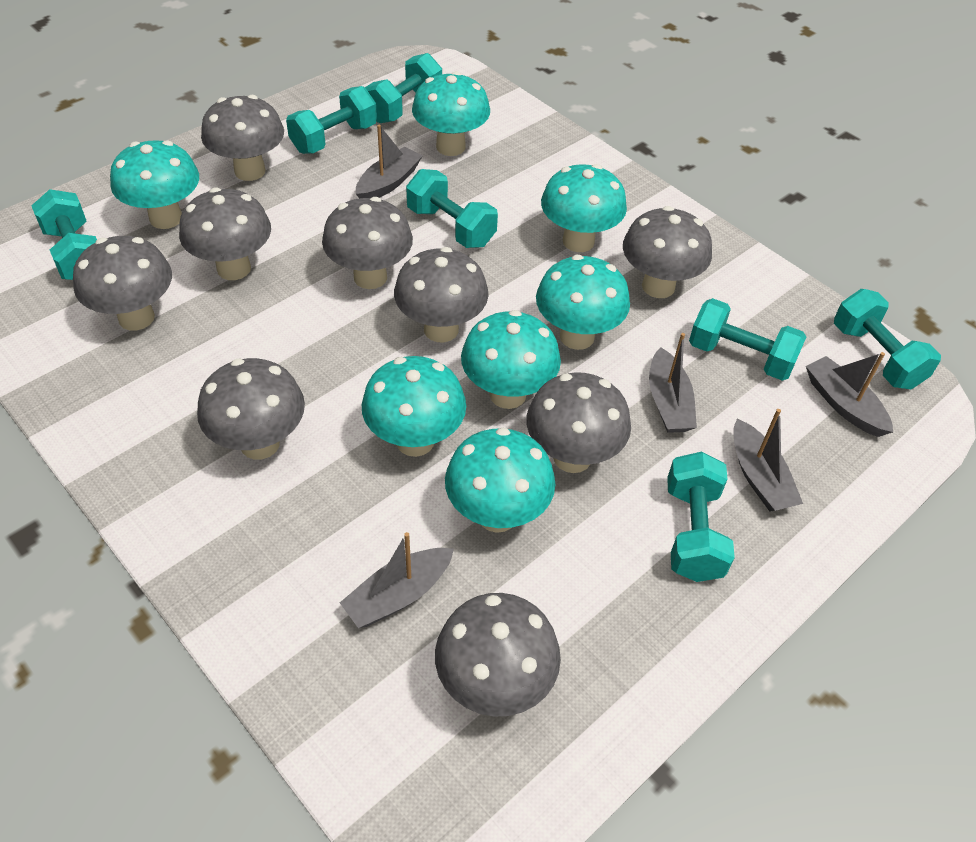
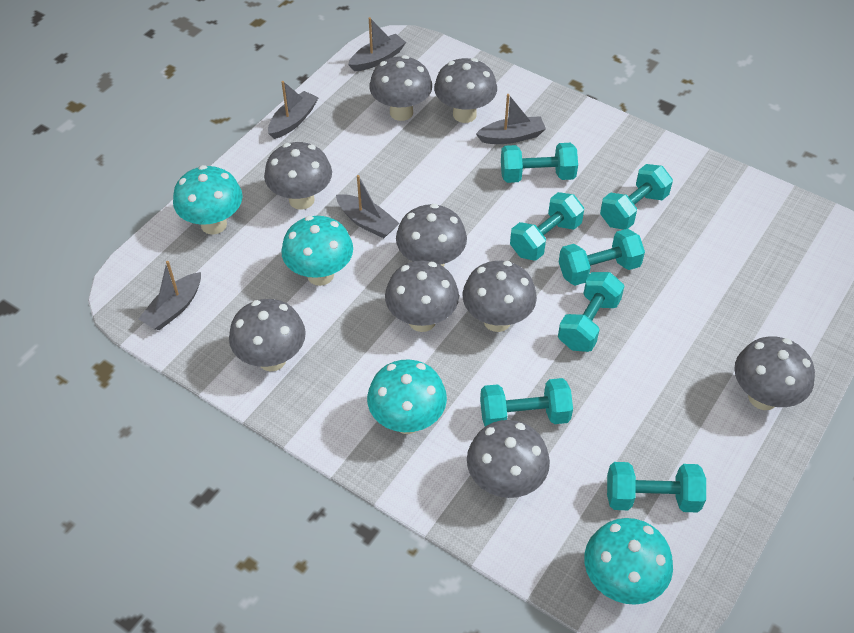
turquoise mushroom: [110,140,199,229] [362,356,466,457] [412,71,490,156] [445,428,555,533] [461,310,561,409] [536,255,630,350] [541,164,627,252] = 7 -> [173,165,243,235] [281,216,353,286] [367,360,447,434] [584,518,673,605] = 4

